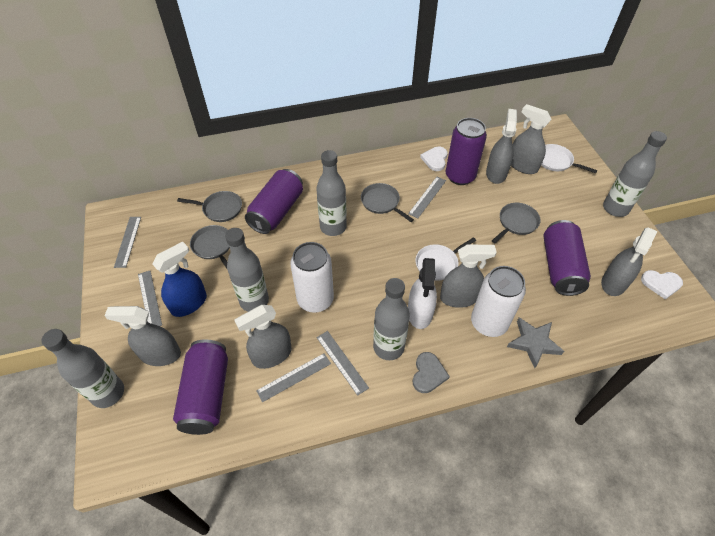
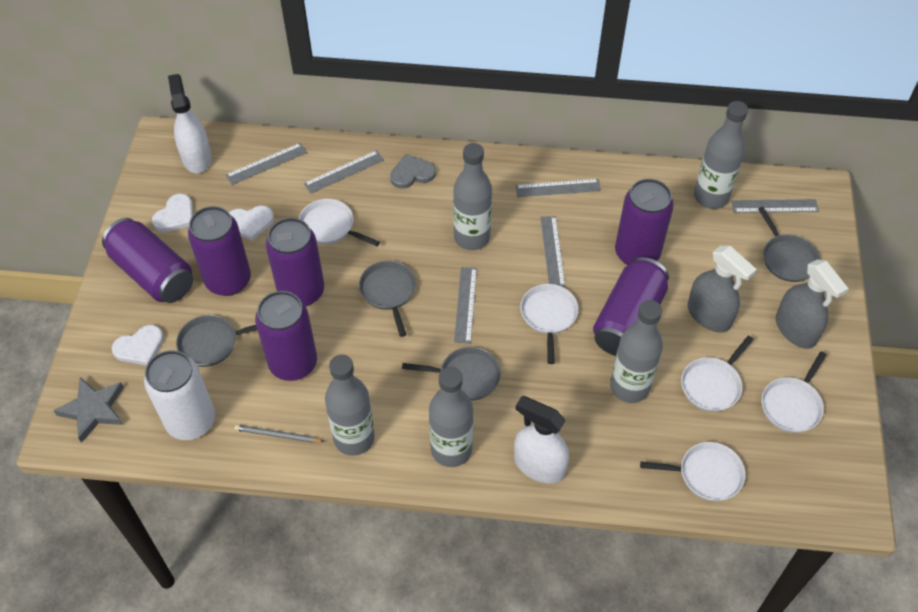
blue spray bottle: [152,241,207,317] = 1 -> none = 0
grey pencil: none = 0 -> [235,425,325,443] = 1
grey ruler: [114,217,141,268] [138,271,162,326] [256,353,331,402] [316,331,369,396] [408,177,446,218] = 5 -> [226,143,307,185] [304,150,384,193] [454,267,477,344] [515,179,601,197] [541,216,566,287] [731,199,819,213] = 6
grey spray bottle: [105,306,181,366] [234,305,292,369] [440,245,497,308] [486,109,517,184] [511,104,552,174] [601,227,658,296] = 6 -> [687,246,757,333] [776,260,849,349] = 2
purple can: [173,339,228,435] [245,169,303,234] [446,118,487,185] [543,220,591,296] = 4 -> [102,218,193,303] [188,206,251,296] [255,291,317,381] [266,218,324,307] [593,257,669,356] [615,179,674,265] = 6
white can: [290,242,334,313] [471,266,526,337] = 2 -> [144,350,215,440] = 1
white heart: [420,147,448,171] [641,270,683,300] = 2 -> [112,325,164,365] [152,194,193,232] [229,206,274,241] = 3
white pan: [415,237,476,280] [541,144,597,173] = 2 -> [299,199,380,247] [520,284,579,364] [640,442,746,501] [681,336,754,412] [762,351,826,433] = 5
white spray bottle: [408,258,437,329] = 1 -> [168,74,212,174] [514,396,569,483] = 2

